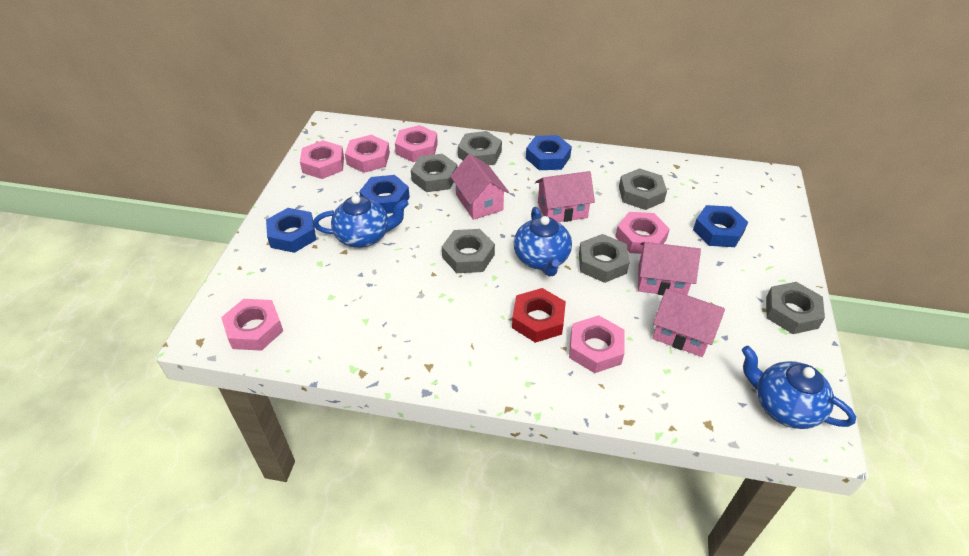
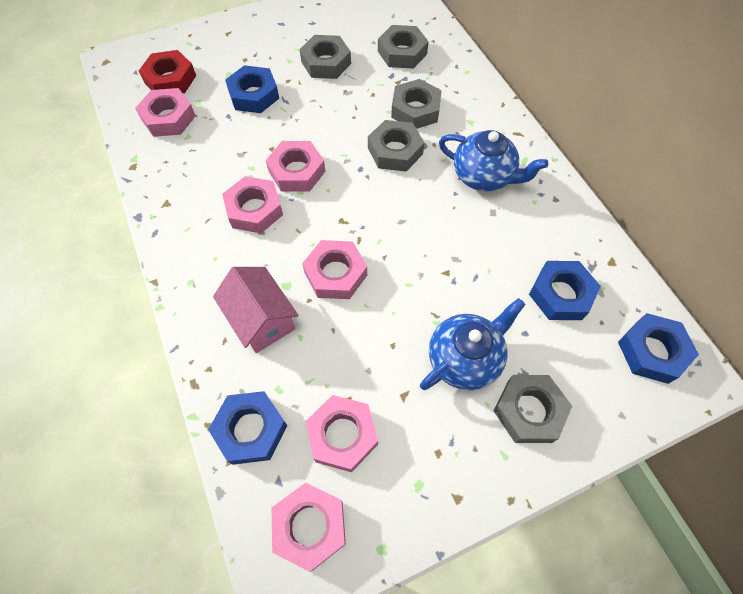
blue teapot: [313,195,409,248] [514,207,572,276] [742,346,856,429] = 3 -> [420,298,525,390] [439,130,548,192] = 2
grey nut: [411,154,457,192] [442,229,495,273] [458,131,502,165] [579,234,630,283] [619,168,667,210] [766,282,825,334] = 6 -> [300,35,351,79] [368,120,424,171] [378,25,429,69] [391,79,441,129] [494,375,572,443] = 5
pink house: [450,154,509,220] [536,171,595,222] [638,242,701,295] [652,289,725,357] = 4 -> [213,267,299,353] = 1

